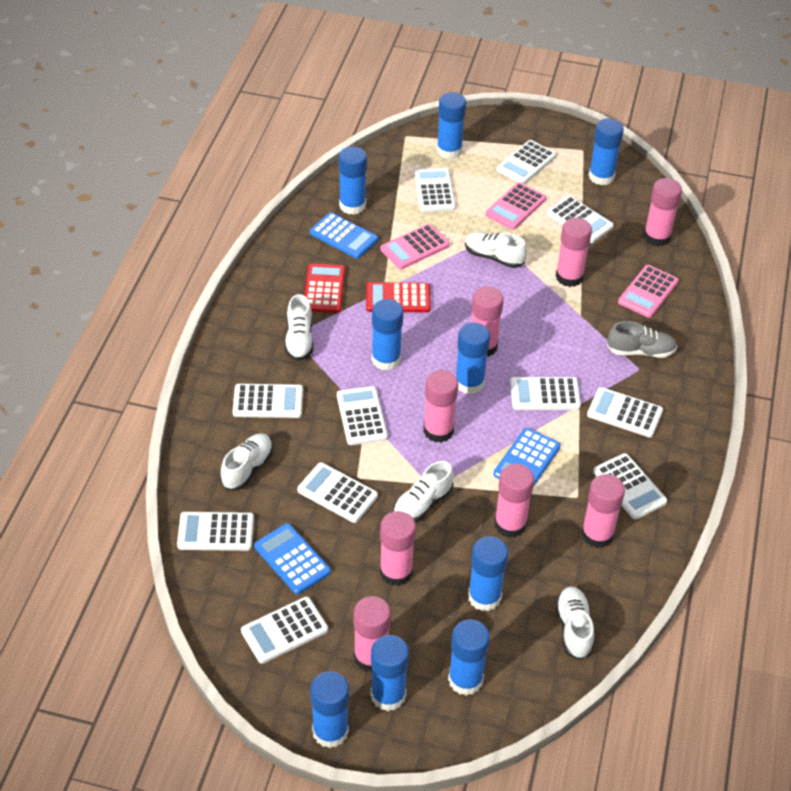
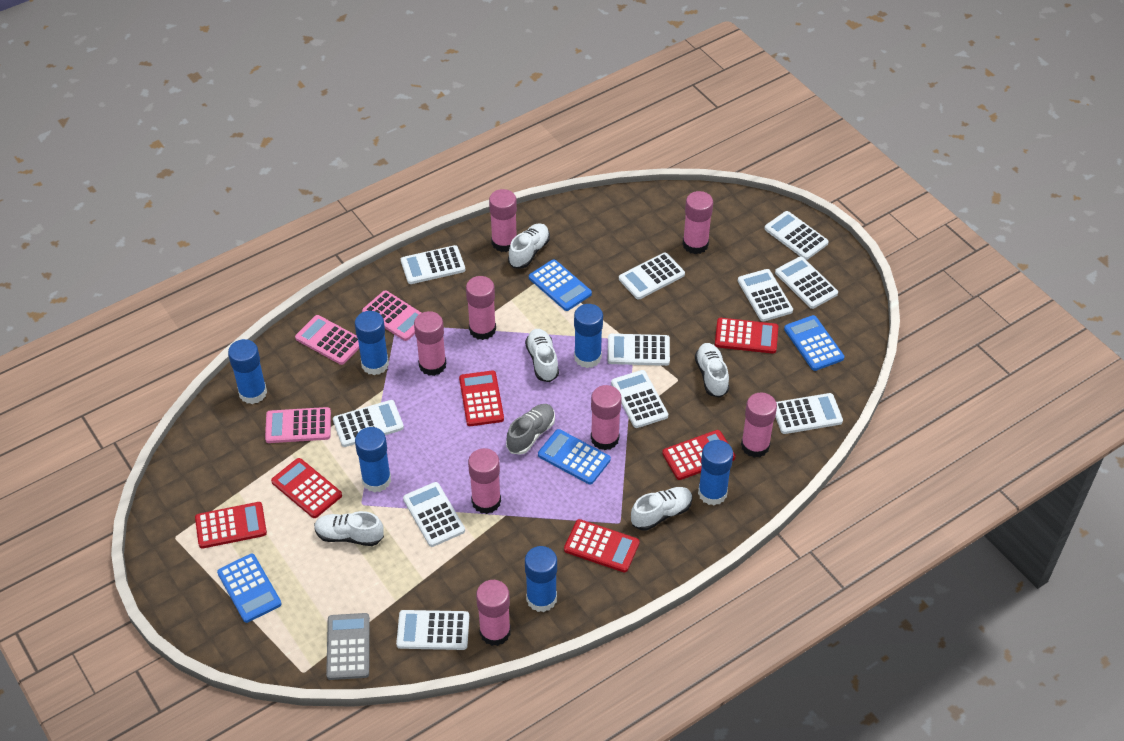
blue calculator: [254,523,331,594] [310,212,378,259] [493,428,561,487] = 3 -> [217,554,282,623] [529,259,592,311] [538,429,611,485] [784,315,844,371] = 4
blue glue stick: [310,671,349,748] [339,146,367,215] [371,635,409,711] [372,299,403,371] [437,92,466,159] [448,619,490,696] [455,322,490,394] [468,536,508,611] [589,118,624,185] = 9 -> [228,339,267,404] [355,311,389,375] [355,427,391,493] [525,546,557,612] [574,304,603,368] [698,440,733,505] = 6
grey calculator: none = 0 -> [326,613,370,680] = 1
red calculator: [304,263,345,313] [366,282,431,312] = 2 -> [195,502,267,549] [271,458,342,518] [459,370,504,426] [564,519,640,573] [662,430,736,480] [715,318,778,354] = 6

